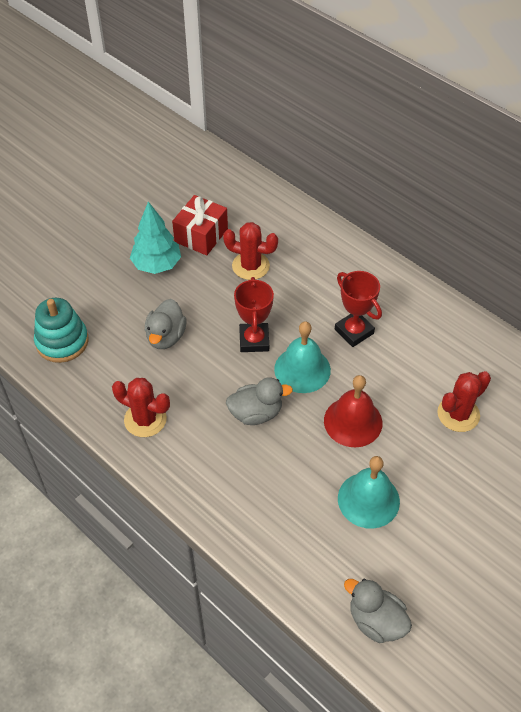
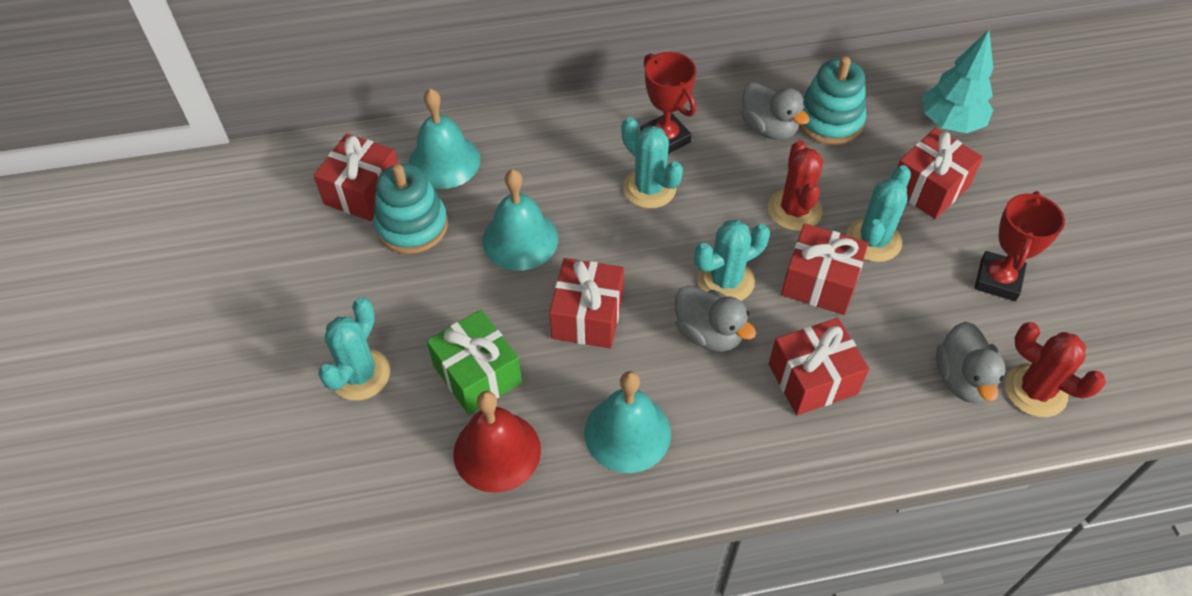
green gift: none = 0 -> [427,310,522,415] = 1
red cactus: [112,378,170,437] [223,222,278,280] [437,371,491,432] = 3 -> [768,141,823,231] [1005,322,1106,417] = 2
red gift: [172,195,228,256] = 1 -> [313,133,398,221] [549,258,624,348] [769,318,869,415] [781,223,868,315] [897,128,983,219] = 5
turquoise bell: [274,321,331,393] [338,456,400,529] = 2 -> [409,88,480,189] [482,169,558,271] [584,371,671,473] = 3
turquoise cactus: none = 0 -> [318,297,390,401] [621,117,683,209] [694,220,770,301] [846,165,911,262] = 4
turquoise stacking toy: [34,298,89,363] = 1 -> [374,164,448,254] [799,57,866,145] = 2

